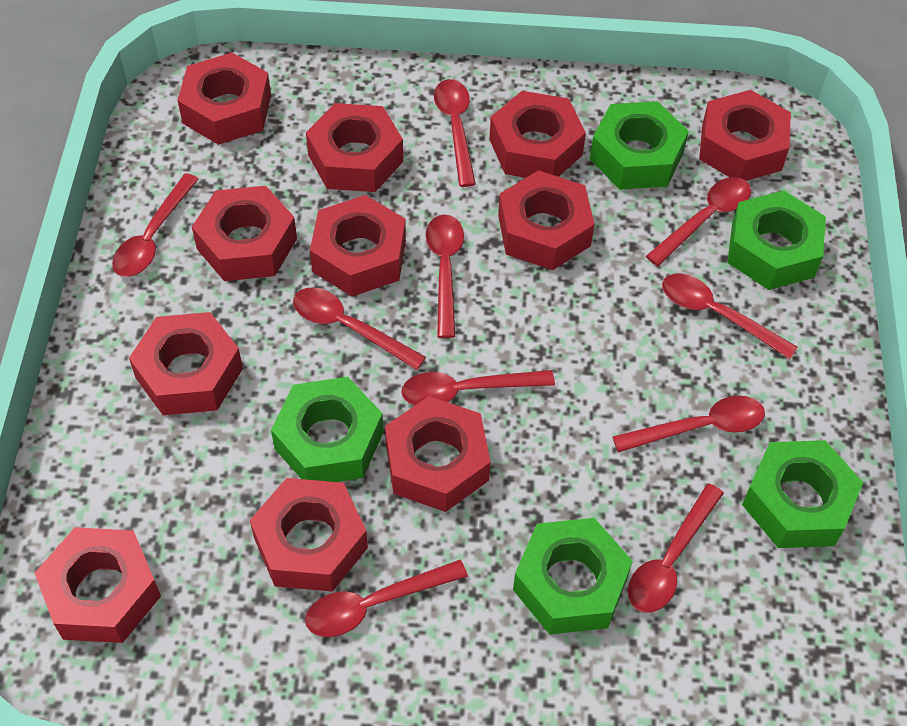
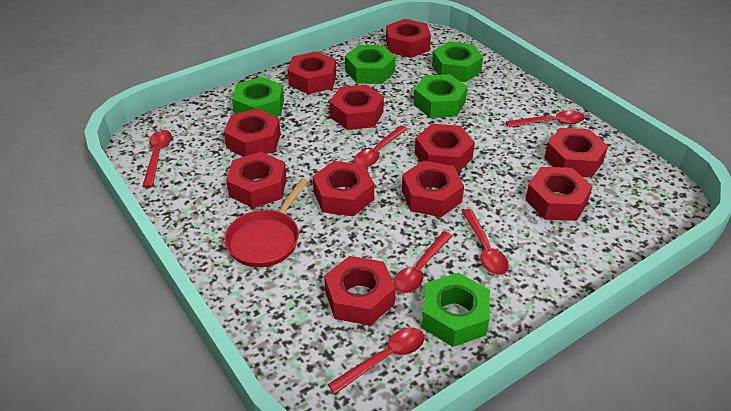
red pan: none = 0 -> [224,178,308,267] = 1
red spoon: [112,173,199,277] [293,287,426,370] [305,560,468,637] [402,370,555,406] [426,214,464,338] [434,79,476,187] [613,396,765,453] [628,483,724,613] [646,177,751,266] [662,274,798,359] = 10 -> [142,130,172,188] [328,328,424,394] [354,125,408,168] [393,231,452,293] [462,209,509,275] [506,110,585,127] = 6

